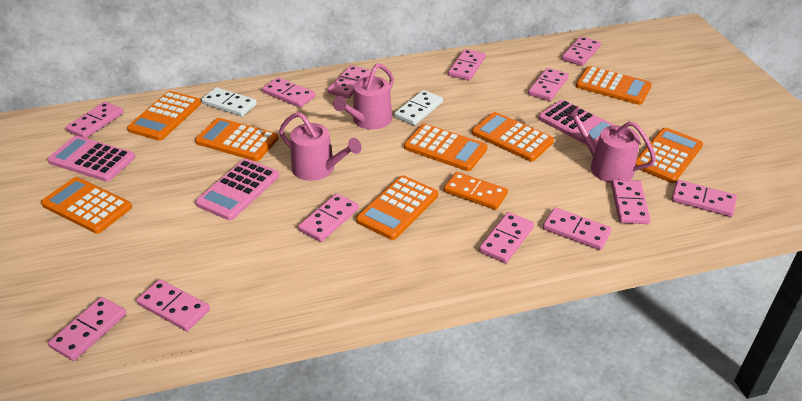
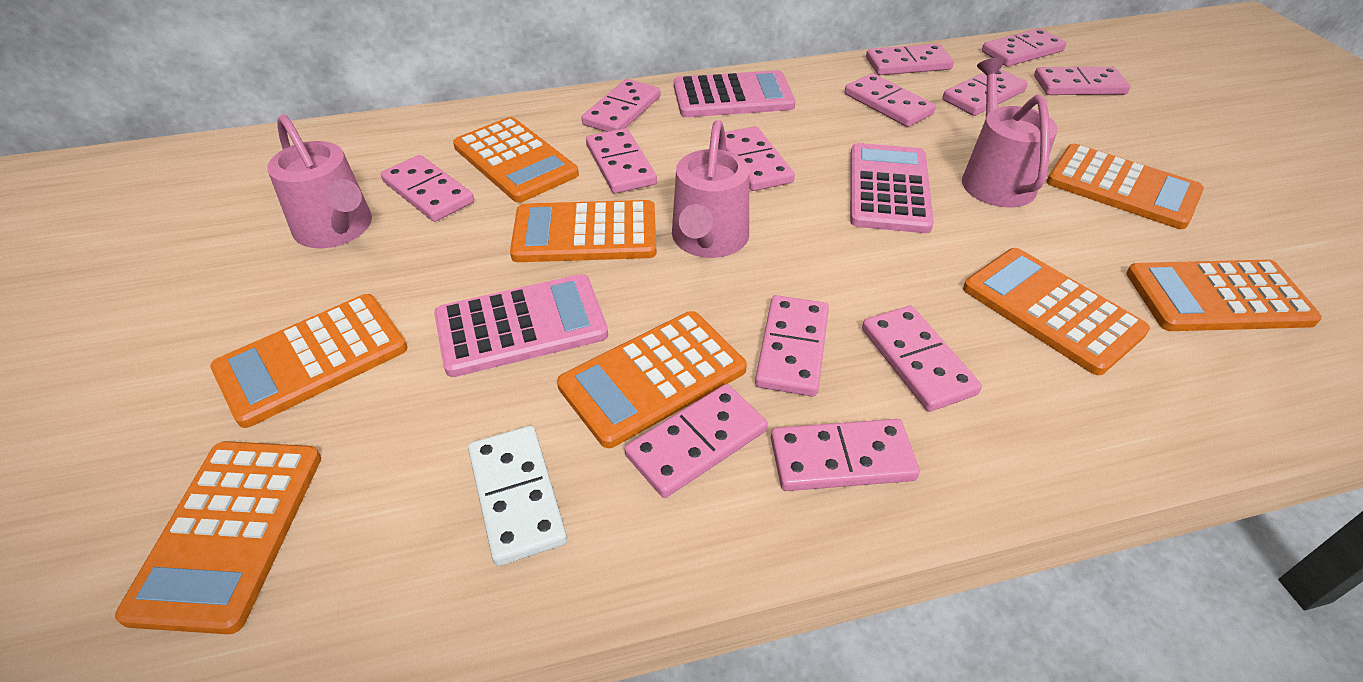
orange domino: [444,172,508,210] = 1 -> none = 0
white domino: [201,87,257,116] [394,90,443,126] = 2 -> [468,426,567,566] = 1

